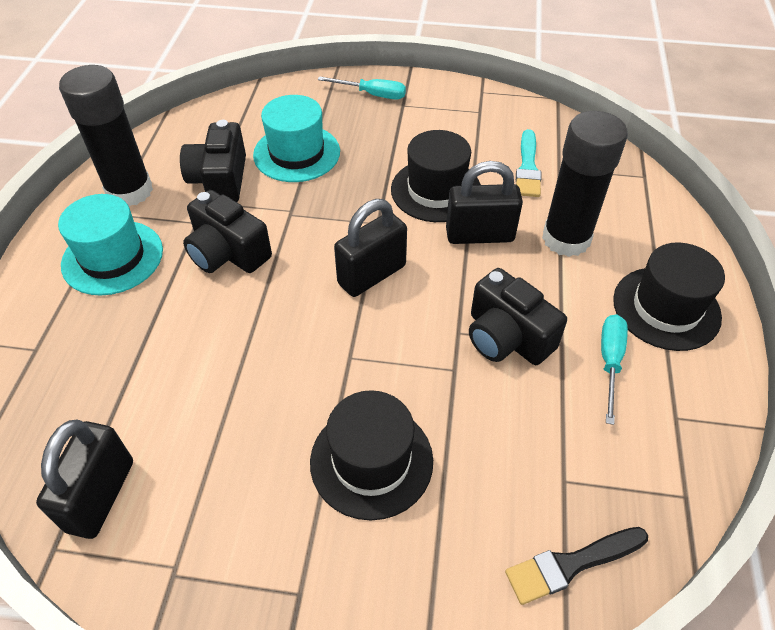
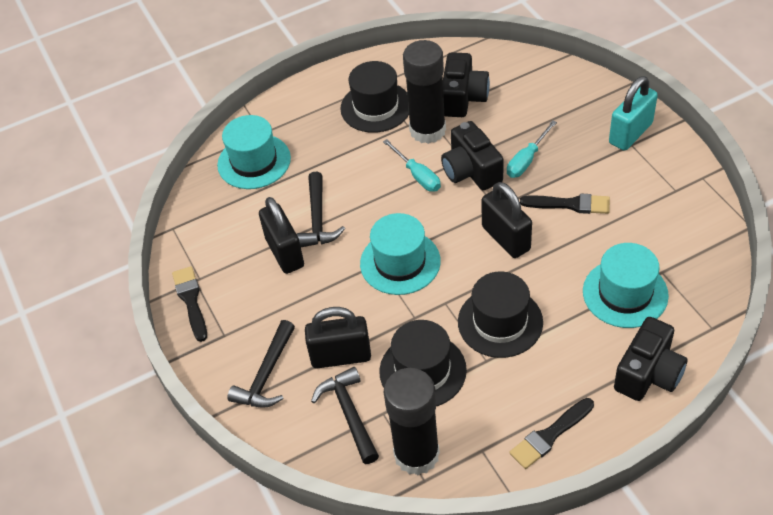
black brush: [505,527,648,605] = 1 -> [172,266,207,342] [509,398,594,469] [520,194,610,214] = 3
black hammer: none = 0 -> [227,320,295,408] [297,172,345,247] [311,367,379,464] = 3
turquoise brush: [516,129,541,197] = 1 -> none = 0
turquoise hat: [58,194,163,295] [253,95,340,182] = 2 -> [217,115,291,189] [360,213,441,295] [583,243,669,328] = 3
turquoise padlock: none = 0 -> [609,76,658,151] = 1

